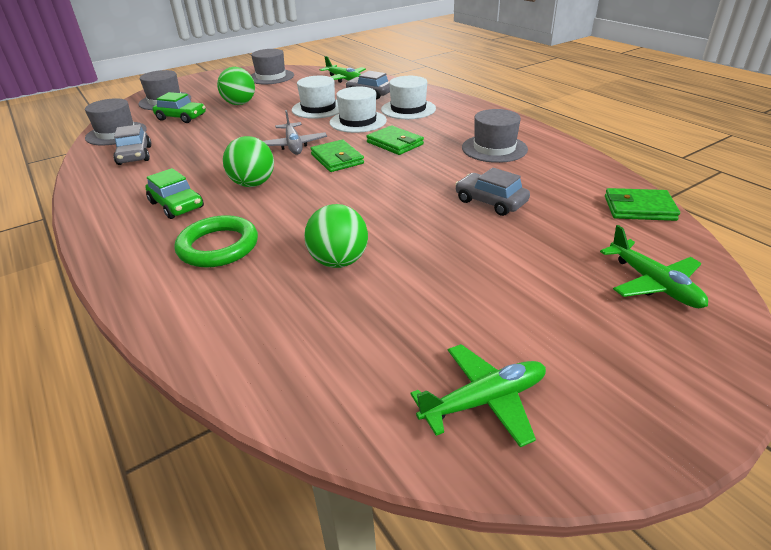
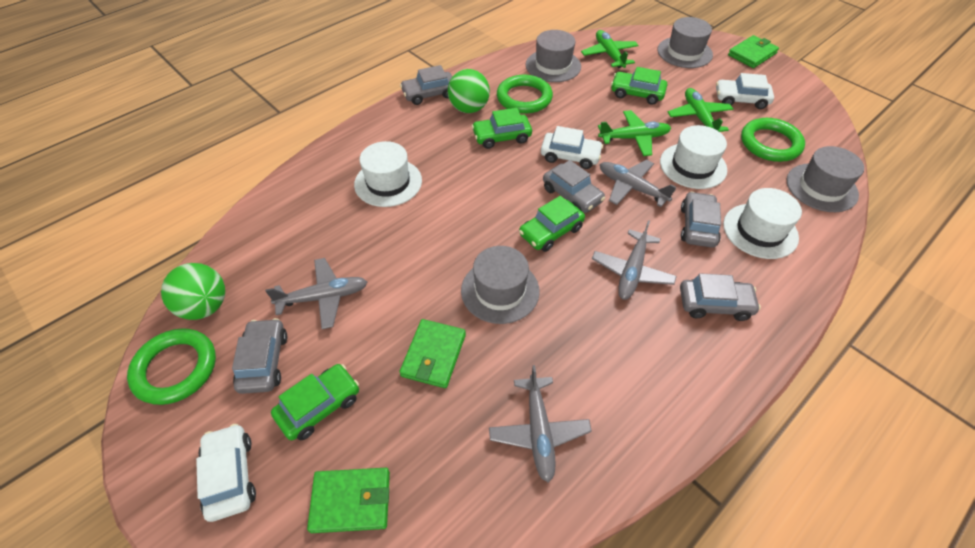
green ball: [217,67,255,105] [223,136,274,187] [304,204,368,268] = 3 -> [161,263,225,320] [448,69,490,113] = 2
green car: [145,168,204,219] [152,92,206,123] = 2 -> [271,364,359,440] [472,108,532,149] [519,196,585,252] [611,67,667,105] = 4
green ring: [175,215,258,267] = 1 -> [127,328,216,405] [497,75,553,114] [741,118,805,162] = 3
grey car: [113,124,151,165] [346,71,390,99] [455,168,530,216] = 3 -> [232,318,287,394] [400,65,452,105] [543,160,605,213] [680,273,761,321] [681,192,721,248] = 5
grey plane: [263,110,327,155] = 1 -> [265,258,367,329] [489,365,592,482] [592,220,677,300] [600,160,676,207] = 4
white car: none = 0 -> [196,424,256,522] [541,126,603,169] [716,73,774,109] = 3

